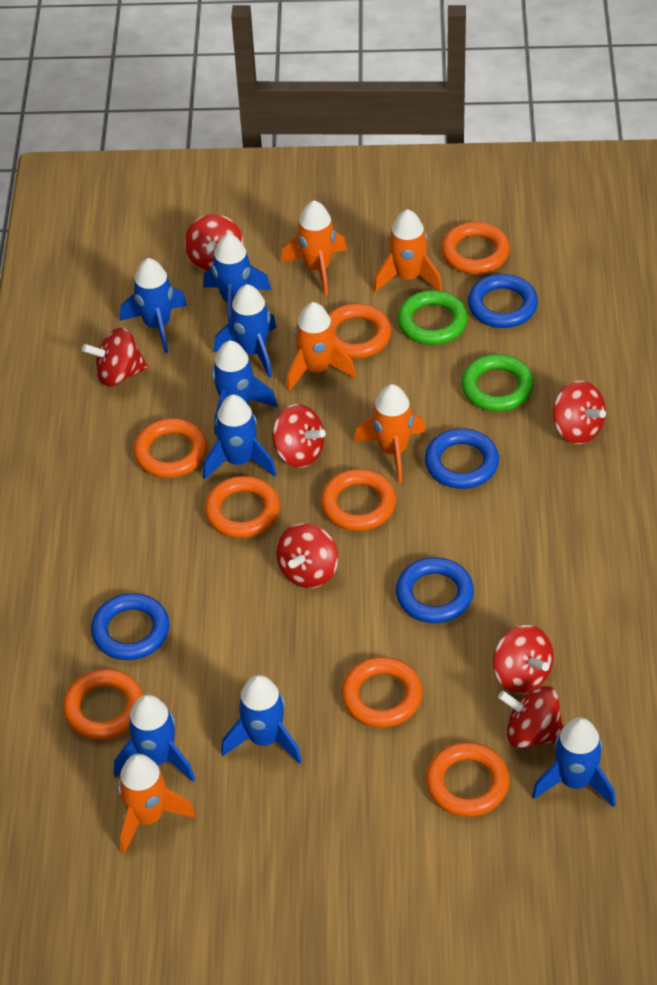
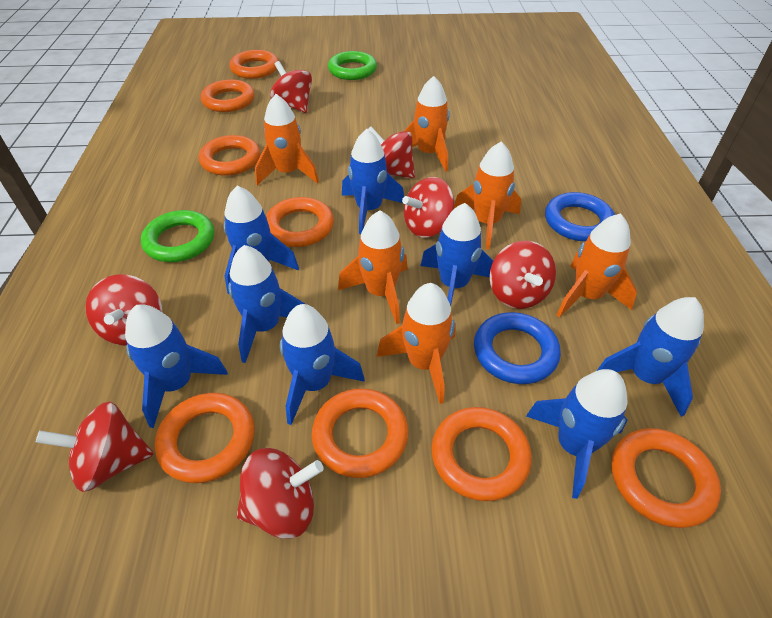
blue ring: [91,593,170,660] [396,557,474,623] [425,428,499,489] [468,274,538,328] = 4 -> [474,312,561,384] [545,192,615,241] = 2
orange rocket: [117,754,195,854] [281,200,347,295] [287,302,356,391] [354,384,426,483] [374,209,442,292] = 5 -> [255,94,319,185] [338,210,408,324] [377,283,456,404] [404,76,450,172] [454,142,521,249] [557,213,637,317] = 6

